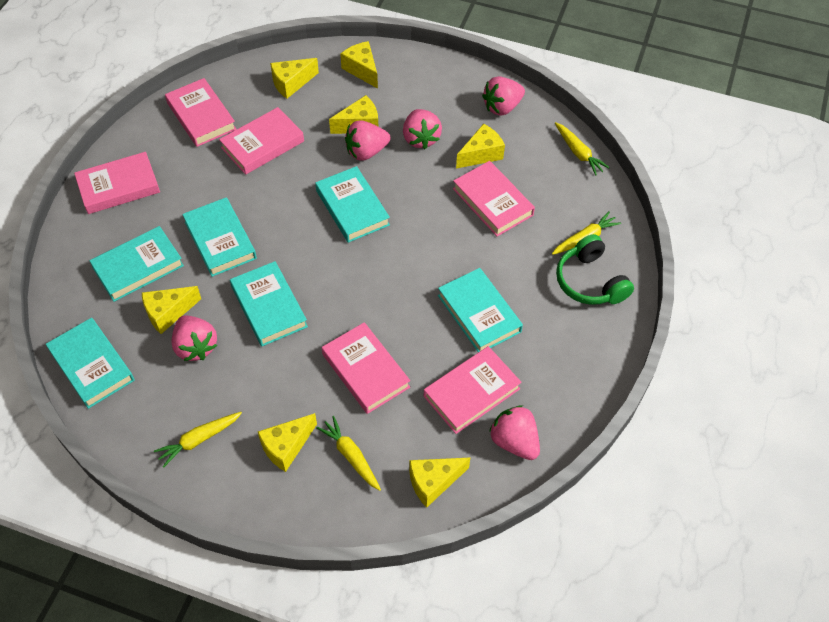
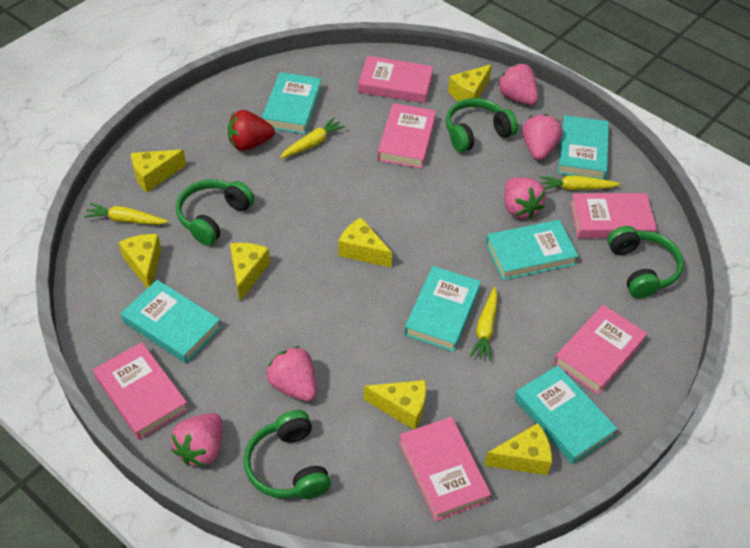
green headphones: [556,234,634,305] = 1 -> [176,179,254,246] [244,410,331,499] [446,98,518,153] [607,226,683,298] = 4
red strawberry: none = 0 -> [228,110,275,151] = 1

